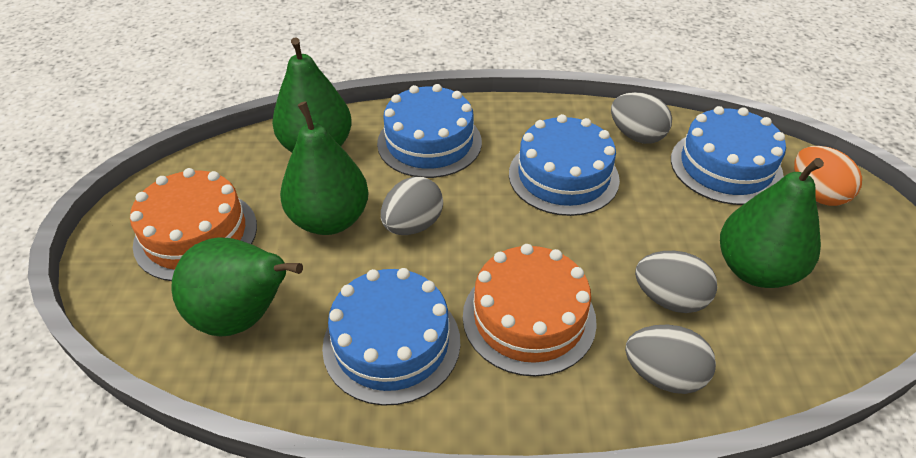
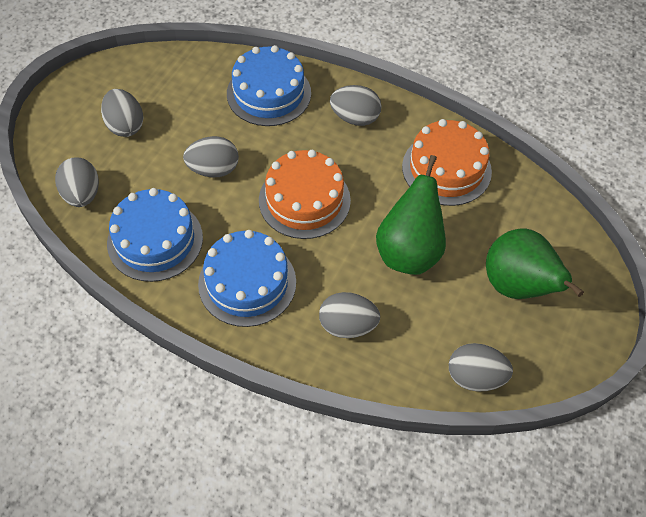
blue cake: [322,268,460,406] [377,84,482,178] [509,114,620,216] [671,106,786,205] = 4 -> [107,188,203,282] [198,230,296,327] [227,45,311,126] = 3
green pear: [171,237,303,336] [272,37,352,152] [280,101,369,235] [720,158,824,288] = 4 -> [376,155,446,275] [486,228,584,299] = 2
grey egg: [381,177,443,235] [611,92,672,144] [625,325,716,394] [635,251,717,313] = 4 -> [55,157,99,207] [101,89,144,137] [183,136,239,177] [319,292,380,338] [330,85,381,126] [449,343,513,392] = 6
orange egg: [794,146,862,206] = 1 -> none = 0

